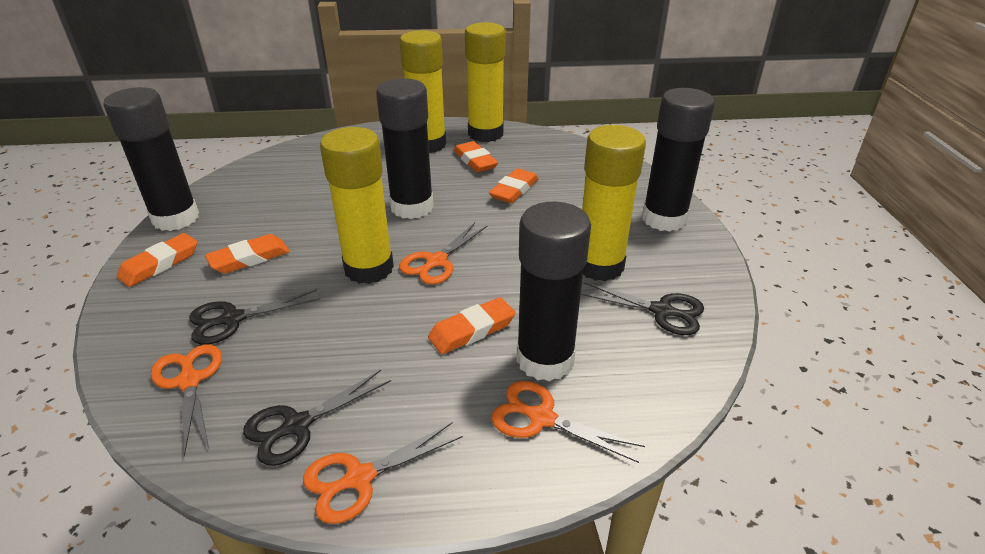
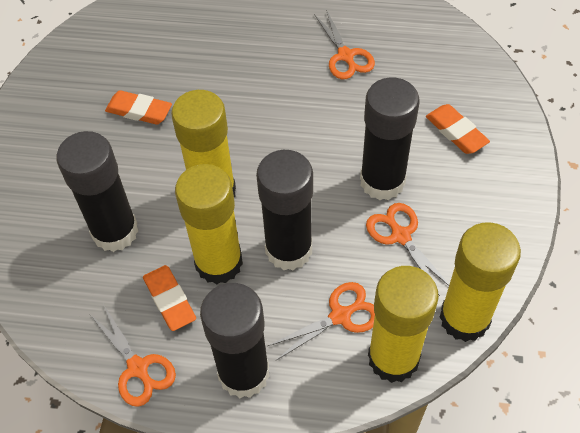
black scissors: [189,289,320,345] [243,370,391,466] [581,282,704,335] = 3 -> none = 0
orange eraser: [117,233,197,287] [205,234,290,274] [428,297,516,354] [453,141,498,172] [489,168,539,203] = 5 -> [105,90,172,124] [143,265,196,331] [426,104,490,154] = 3

